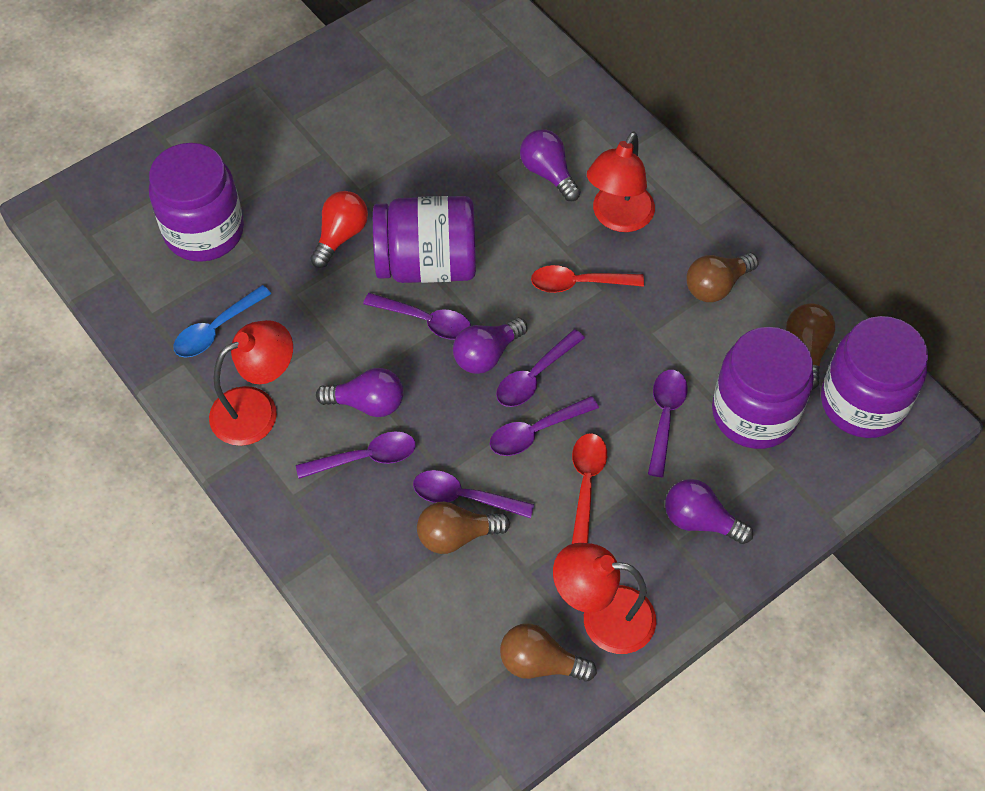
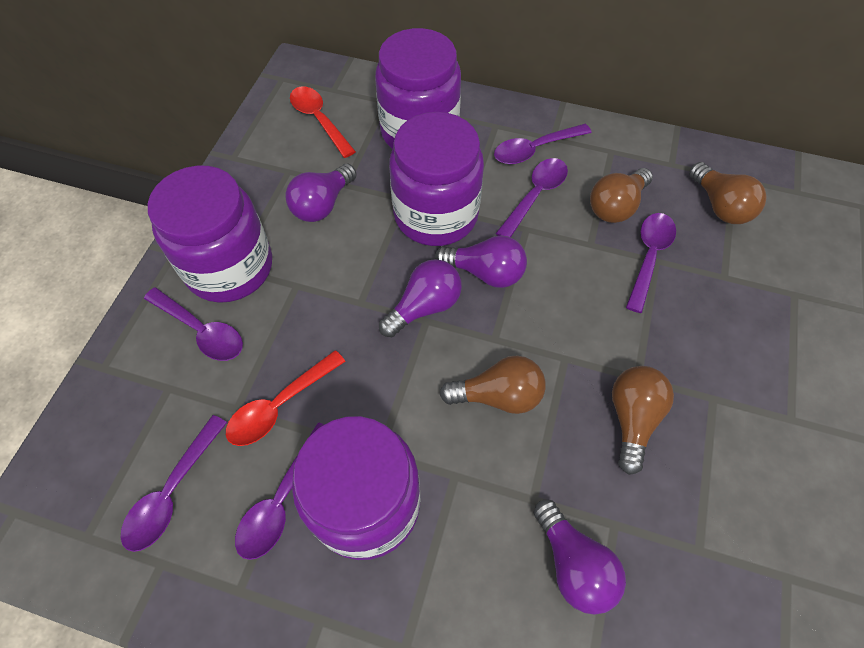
blue spoon: [173,285,271,357] = 1 -> none = 0
red lamp: [209,320,293,446] [553,543,656,654] [587,132,655,232] = 3 -> none = 0
red light bulb: [310,191,368,268] = 1 -> none = 0

